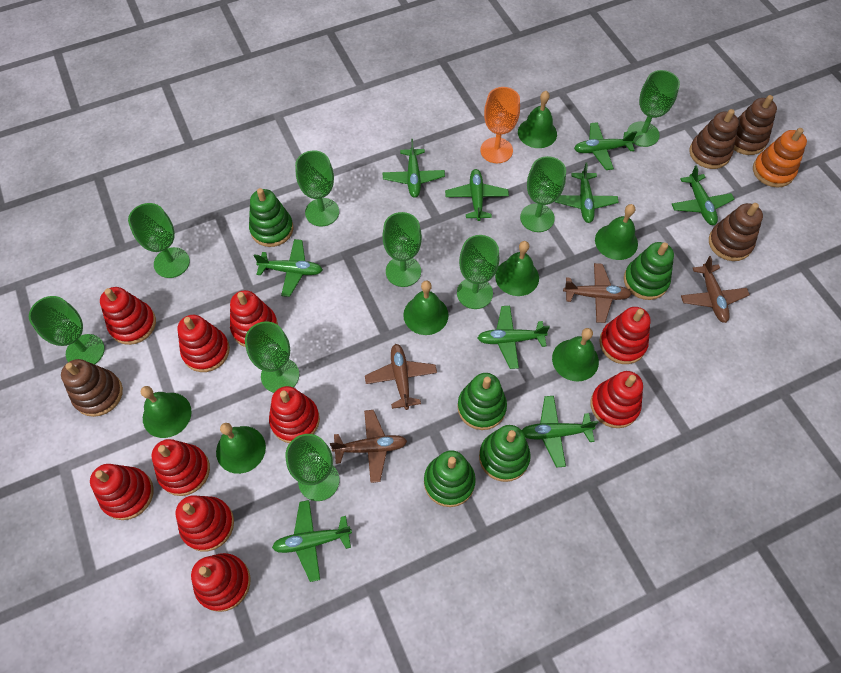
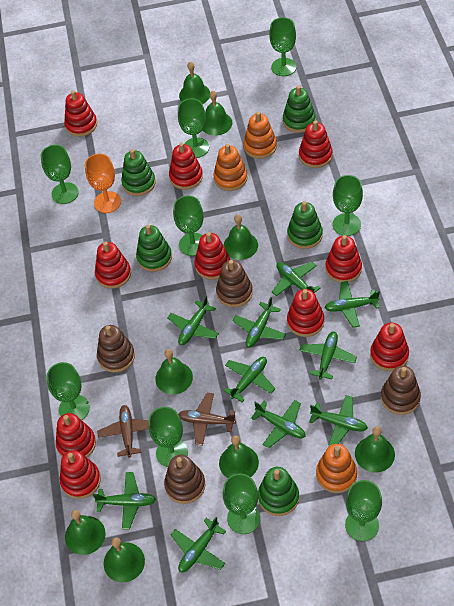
brown plane: [330,410,407,483] [365,344,437,410] [563,263,632,323] [681,256,750,323] = 4 -> [97,405,149,458] [178,393,236,446] = 2
green bell: [141,386,192,438] [216,423,266,474] [403,280,449,335] [495,241,539,296] [518,91,557,148] [552,328,599,382] [595,204,638,260] = 7 -> [65,510,106,555] [104,537,145,582] [155,349,193,394] [179,61,210,104] [203,91,232,136] [219,435,259,478] [223,214,258,260] [355,426,395,473] = 8
green plane: [254,239,323,297] [272,500,352,582] [383,139,445,198] [445,169,509,221] [478,306,550,369] [522,396,598,468] [555,162,619,223] [574,122,637,170] [672,165,735,225] = 9 -> [93,472,156,530] [167,296,219,345] [171,517,226,572] [224,357,275,402] [232,297,286,347] [251,400,306,448] [272,262,320,296] [299,331,357,380] [309,395,368,446] [325,281,380,328] = 10
orange stacking toy: [753,128,807,188] = 1 -> [213,144,248,191] [243,112,277,159] [316,444,357,493] = 3

